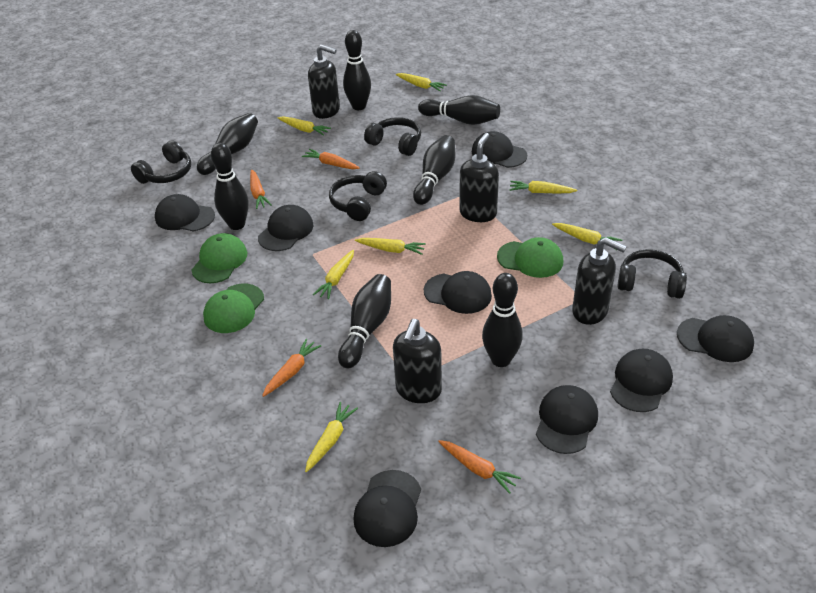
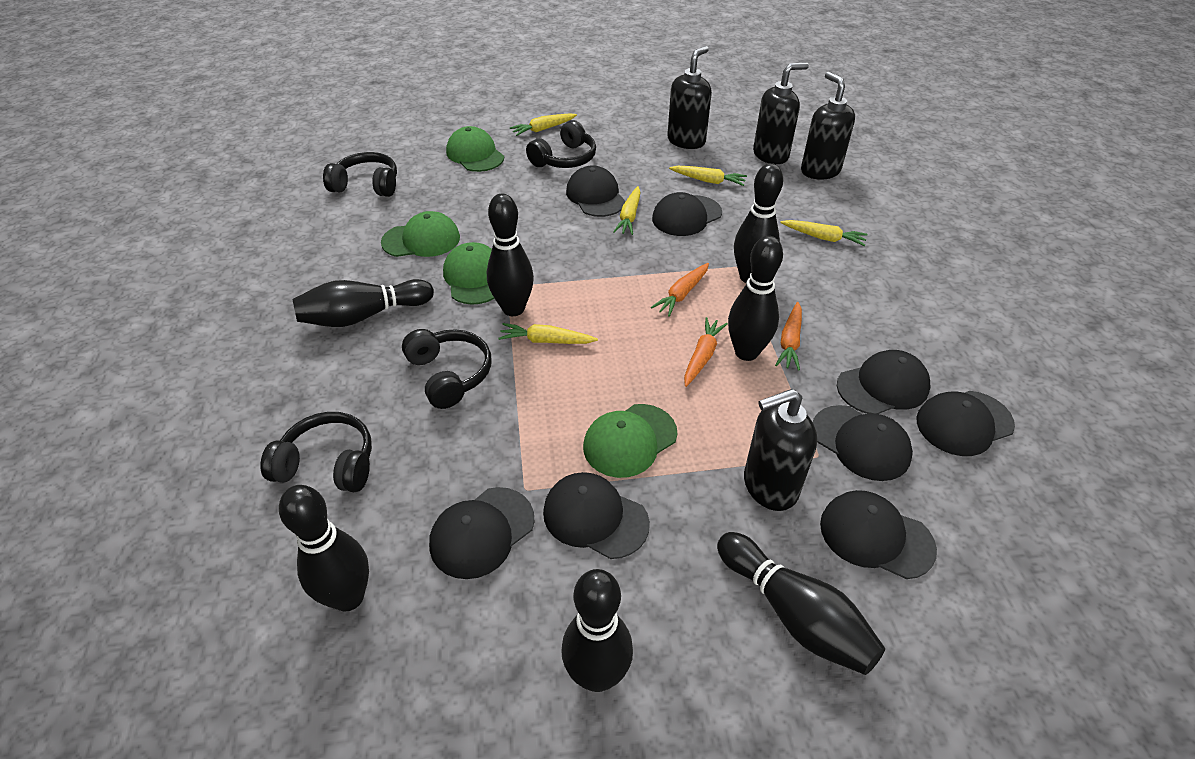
green cap: [192,233,247,283] [203,284,264,333] [497,237,563,278] = 3 -> [381,211,460,257] [443,242,495,305] [446,126,504,172] [583,404,677,478] = 4
orange carrot: [250,170,272,209] [262,339,321,397] [302,149,360,169] [438,440,521,494] = 4 -> [651,263,709,317] [684,317,728,387] [775,302,802,371] = 3
yellow carrot: [278,116,331,136] [305,402,358,472] [313,250,354,299] [355,238,426,255] [396,73,447,91] [509,181,577,193] [552,223,622,250] = 7 -> [498,323,598,344] [510,113,577,136] [613,186,641,235] [669,166,747,186] [780,220,868,246] = 5

